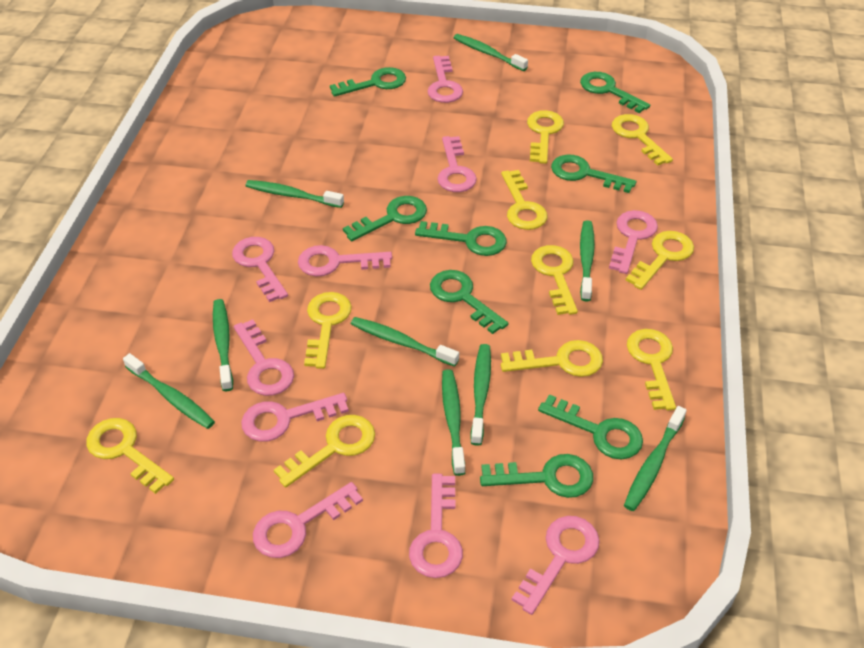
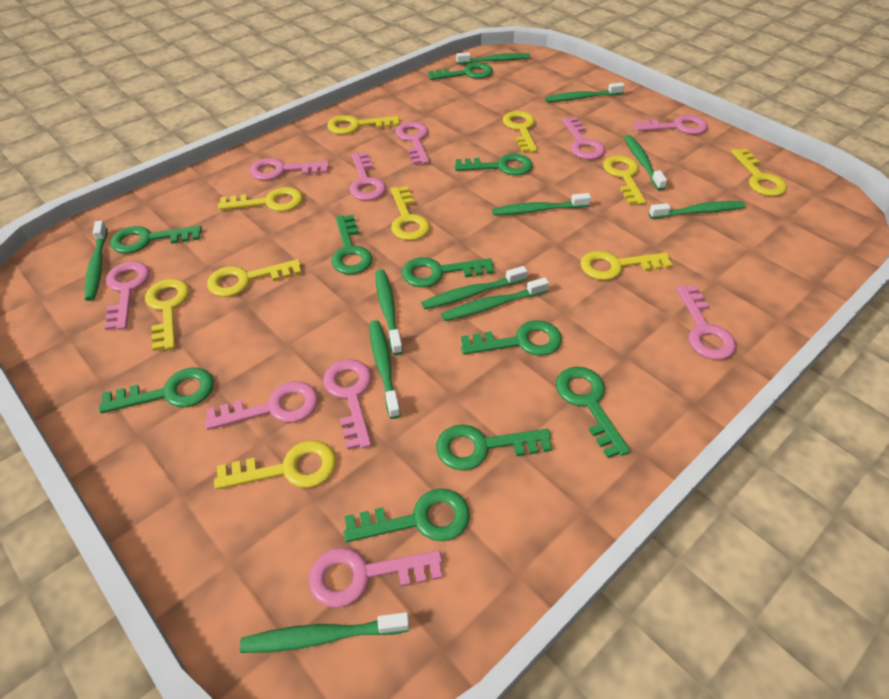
green key: [330,67,406,97] [343,196,427,241] [415,221,507,256] [430,270,508,334] [480,454,593,498] [538,394,643,459] [551,155,636,193] [580,72,650,113] = 8 -> [99,368,214,413] [110,226,202,254] [331,215,373,274] [344,488,470,542] [402,257,494,287] [429,62,493,80] [436,425,552,470] [455,154,533,175] [461,320,562,356] [556,367,630,458] = 10
green toothbrush: [123,353,215,429] [213,299,233,392] [245,180,344,208] [351,317,459,367] [442,369,465,476] [454,34,528,71] [470,344,491,446] [580,220,595,301] [624,406,687,511] = 9 -> [85,221,107,301] [240,612,410,653] [369,320,401,419] [375,270,403,355] [421,266,528,309] [441,277,549,321] [456,52,530,64] [492,193,591,215] [545,82,625,102] [624,135,667,190] [649,201,745,219] = 11

